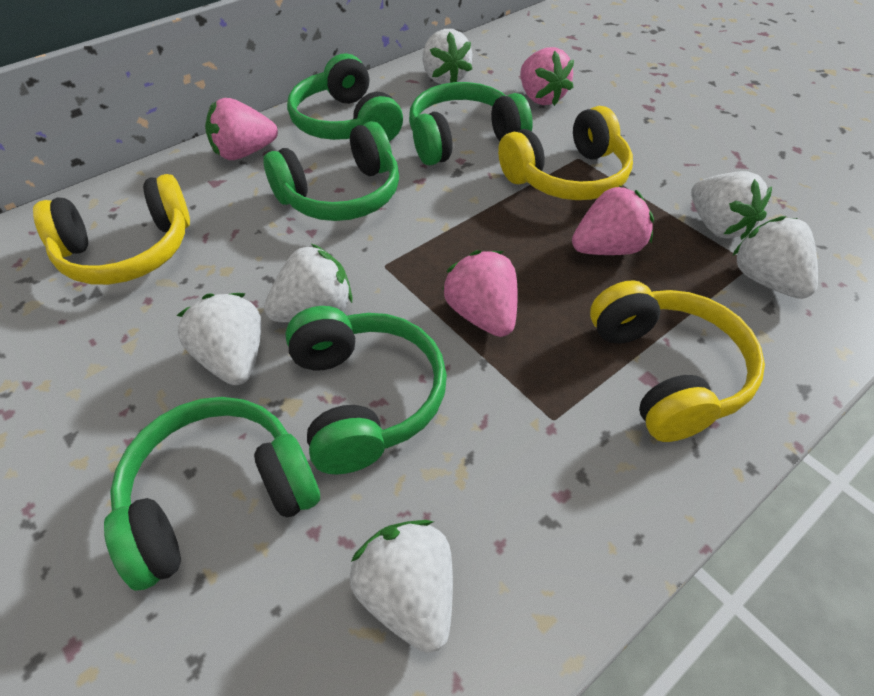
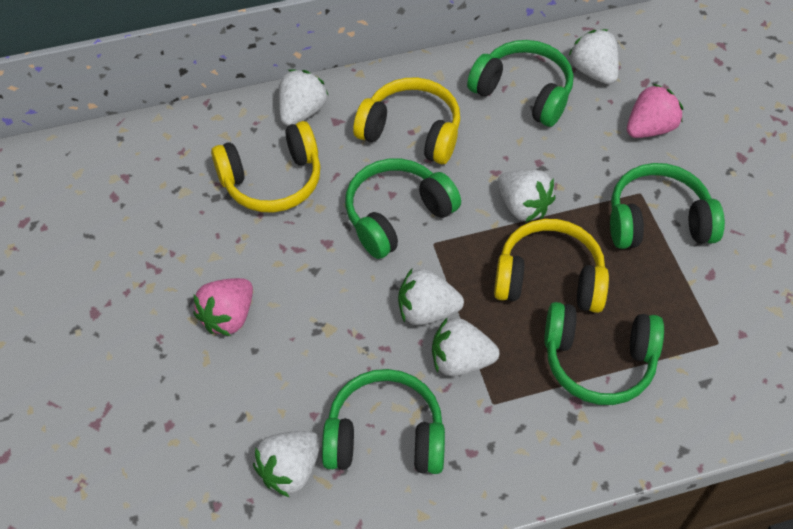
pink strawberry: [205,98,278,160] [442,250,518,337] [520,47,574,106] [572,186,654,255] = 4 -> [193,278,253,336] [627,84,683,138] = 2

